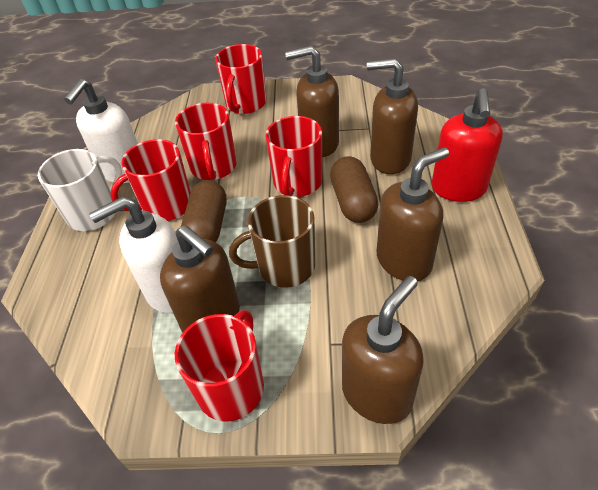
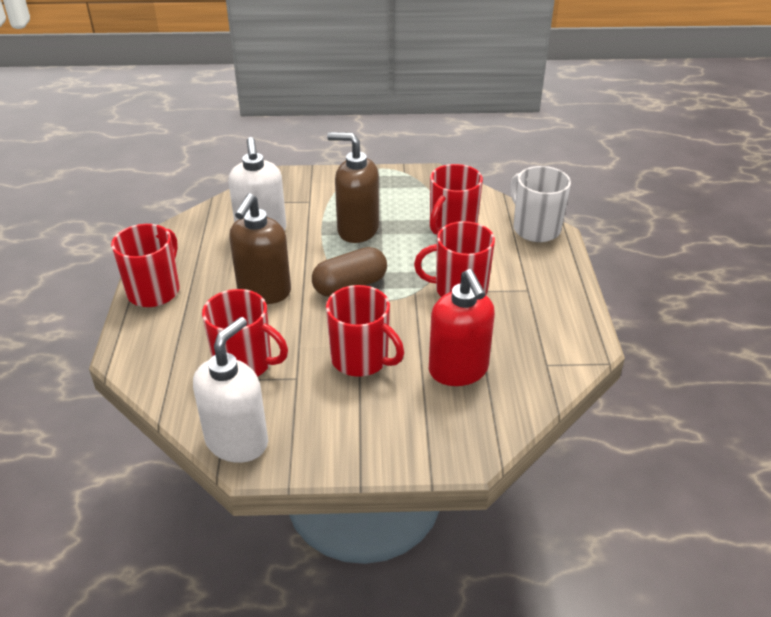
brown capsule: [181,180,227,242] [330,156,379,223] = 2 -> [312,247,387,297] = 1
brown mug: [229,195,315,288] = 1 -> none = 0
brown soap dispenser: [160,225,240,333] [285,46,339,157] [342,276,424,424] [367,58,418,174] [377,147,449,281] = 5 -> [229,193,291,304] [327,132,379,243] = 2

